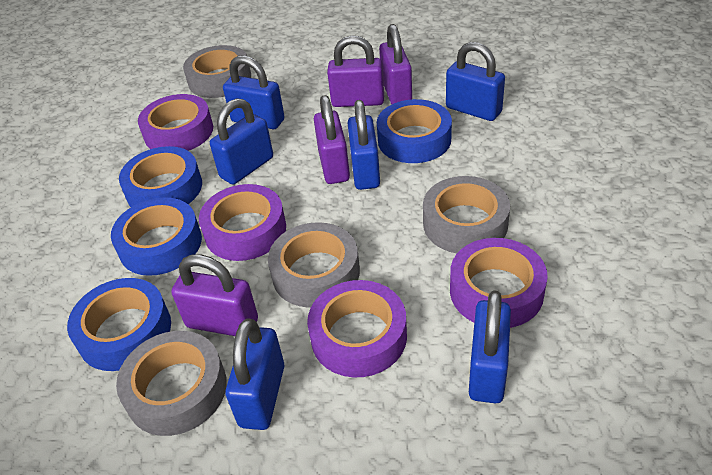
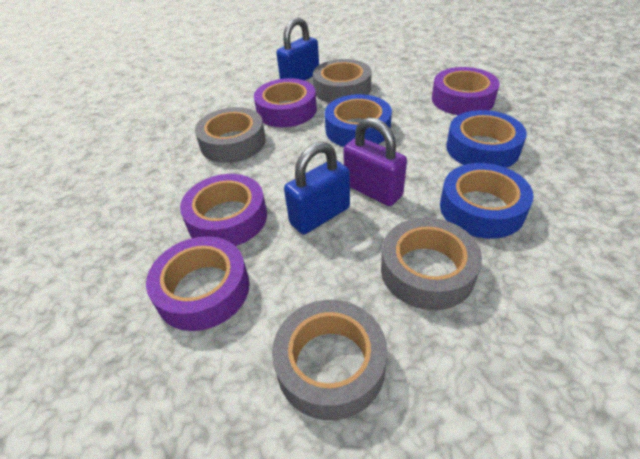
blue padlock: [210,98,273,184] [223,55,284,129] [225,318,284,430] [348,100,380,190] [446,42,505,121] [469,290,511,403] = 6 -> [276,17,319,80] [284,142,350,234] = 2
blue tape: [67,278,171,371] [111,197,202,276] [119,146,202,207] [377,99,452,163] = 4 -> [325,94,392,147] [440,163,534,239] [446,110,527,168] = 3
purple padlock: [171,254,258,336] [314,95,350,184] [327,35,384,107] [379,24,412,104] = 4 -> [343,117,407,206] = 1

